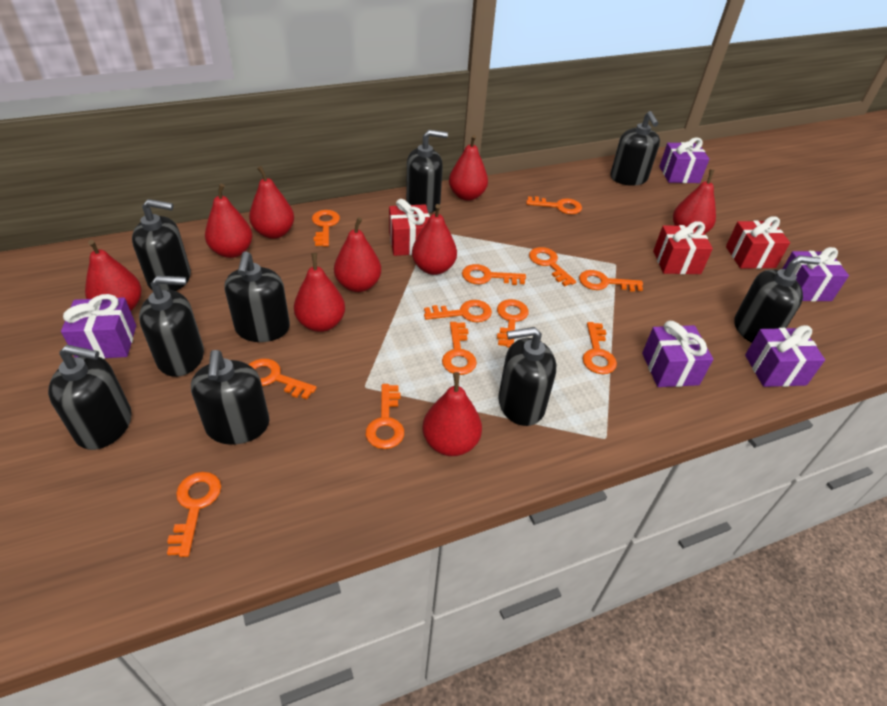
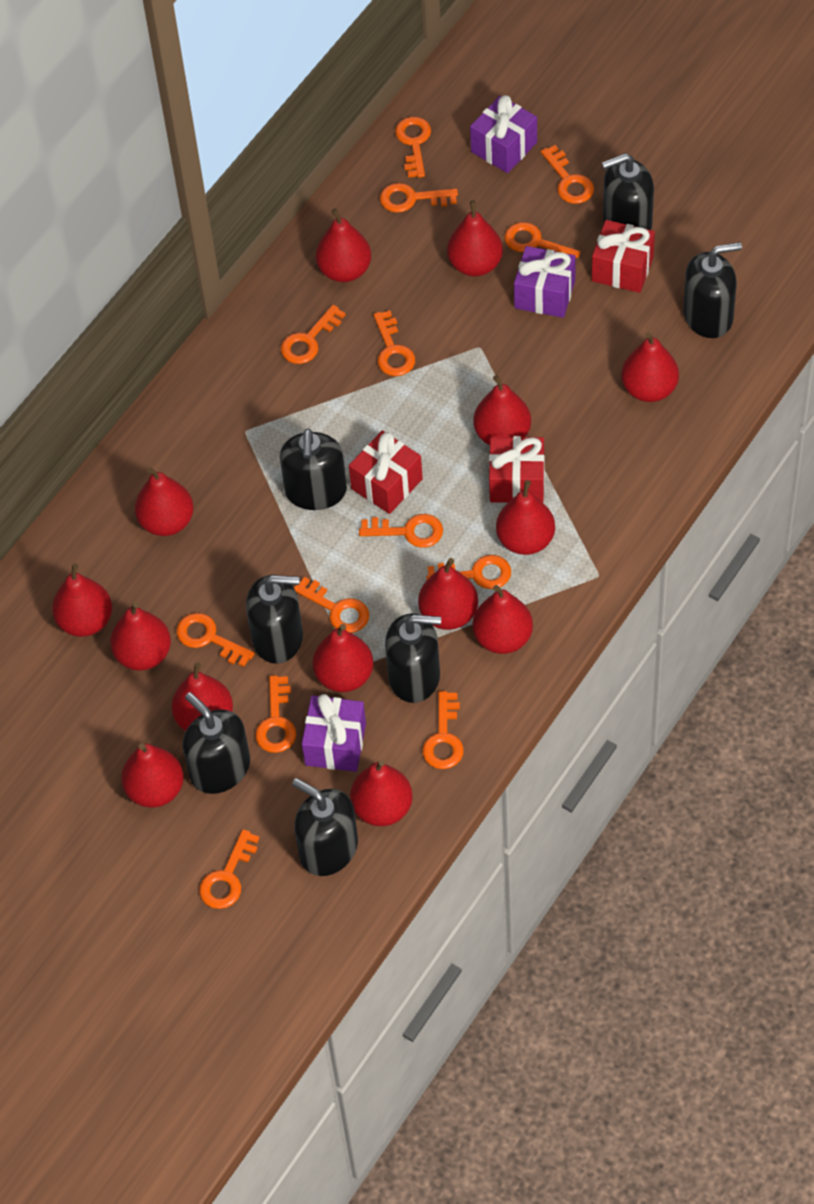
black soap dispenser: [48,345,132,450] [132,199,191,291] [139,275,204,377] [191,350,269,445] [224,251,290,342] [406,130,448,213] [498,327,556,426] [610,111,660,186] [734,255,821,343] = 9 -> [183,692,250,794] [246,575,303,664] [280,429,347,510] [292,778,358,876] [385,613,441,703] [602,153,654,230] [683,242,742,338] = 7
orange key: [167,472,221,557] [248,358,317,399] [312,210,340,247] [366,384,404,449] [424,300,492,322] [442,322,477,375] [462,264,526,285] [497,299,529,348] [526,196,582,214] [529,247,576,286] [579,270,643,292] [582,322,617,374] = 12 -> [176,613,255,667] [199,829,259,909] [255,675,296,753] [281,305,346,364] [294,577,369,633] [359,514,443,548] [373,310,415,376] [380,183,458,213] [395,117,431,178] [423,691,464,769] [426,555,511,589] [504,222,580,258] [541,145,594,204] = 13
purple gift: [61,294,136,359] [642,321,713,387] [659,137,709,183] [745,325,825,387] [782,247,849,301] = 5 -> [302,694,366,772] [470,95,537,173] [514,246,576,318] = 3
red pear: [85,240,142,311] [205,184,253,258] [249,166,294,239] [294,253,345,332] [334,217,381,292] [412,204,457,275] [423,372,482,456] [449,135,488,201] [673,169,716,234] = 9 -> [52,563,112,637] [110,602,171,671] [121,743,184,808] [135,467,194,536] [172,662,233,731] [313,624,373,692] [316,208,371,282] [350,760,413,826] [418,558,478,630] [447,200,503,276] [472,585,533,654] [474,375,531,445] [496,480,555,555] [621,332,679,402] = 14

